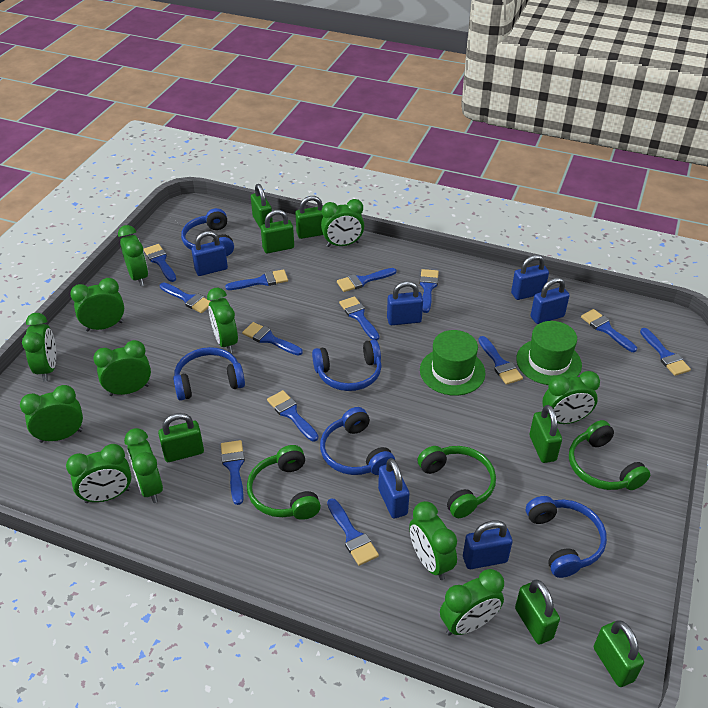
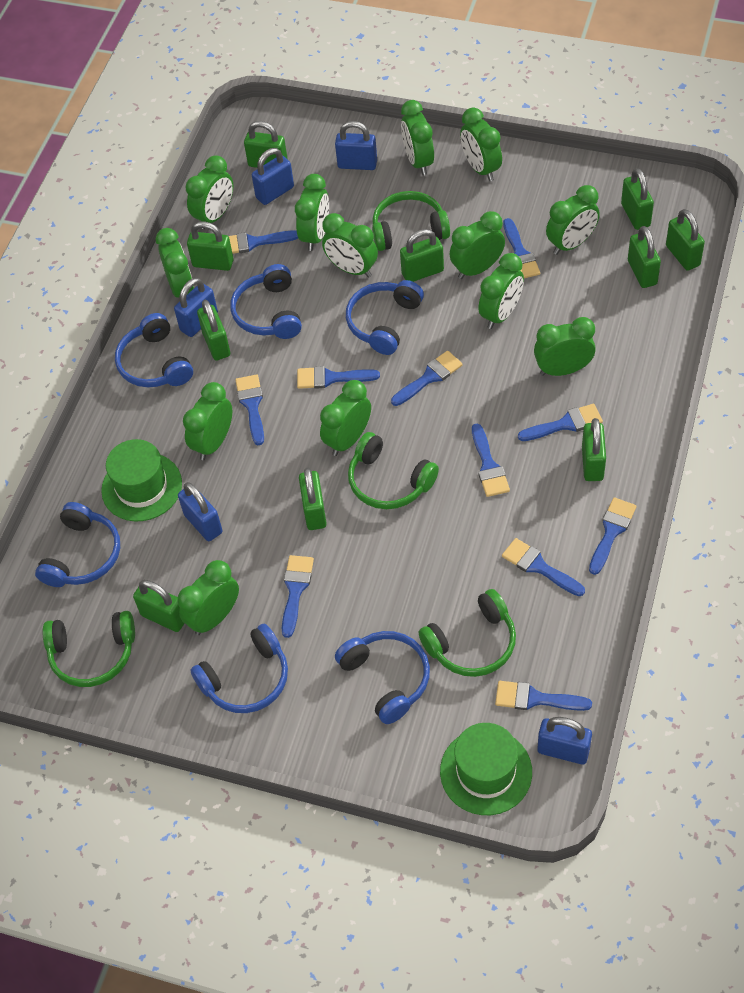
blue brush: [144,244,176,282] [160,282,210,313] [221,440,245,505] [225,269,288,290] [242,322,303,356] [267,390,318,441] [327,498,379,566] [337,268,396,292] [339,296,379,340] [419,269,439,313] [478,336,523,385] [581,309,637,352] [640,328,691,376] = 13 -> [229,230,298,254] [235,375,264,445] [282,555,314,638] [297,366,380,389] [391,351,463,406] [472,424,510,497] [495,681,592,711] [502,538,585,596] [503,218,540,278] [518,404,603,441] [589,497,636,575] = 11
blue headphones: [173,347,245,400] [181,208,234,256] [312,340,382,391] [320,407,395,475] [526,496,607,578] = 5 -> [35,502,120,587] [115,313,193,387] [191,624,288,713] [230,264,302,339] [335,631,430,724] [346,280,424,355] = 6
blue padlock: [192,231,228,276] [378,458,409,518] [387,281,423,325] [463,520,512,569] [511,255,549,300] [531,278,570,324] = 6 -> [174,278,218,337] [178,482,223,541] [252,148,294,205] [335,121,377,170] [537,717,592,764] = 5
green clock: [20,385,83,443] [22,313,56,381] [66,444,132,503] [70,278,124,331] [93,340,151,396] [118,225,148,286] [124,428,163,503] [207,288,238,353] [321,199,364,247] [409,501,457,580] [440,569,504,636] [542,371,600,424] = 12 -> [156,228,194,298] [178,560,239,635] [183,382,232,460] [185,155,233,229] [295,174,329,251] [320,380,371,456] [322,213,378,278] [401,100,434,175] [450,211,505,279] [460,108,502,181] [478,253,524,329] [534,317,596,376] [546,185,600,255] = 13
green headphones: [247,445,321,520] [417,446,496,518] [569,420,650,490] = 3 -> [43,611,135,687] [348,432,439,509] [372,191,450,251] [418,589,516,677] = 4
green padlock: [158,413,204,462] [251,184,273,229] [261,210,294,253] [295,196,323,239] [515,580,560,645] [530,405,562,463] [594,620,644,687] = 7 -> [133,580,185,632] [187,221,234,271] [197,300,230,361] [244,121,288,168] [299,468,327,530] [400,229,444,282] [582,418,606,481] [621,168,654,230] [628,226,661,288] [666,209,705,271] = 10

